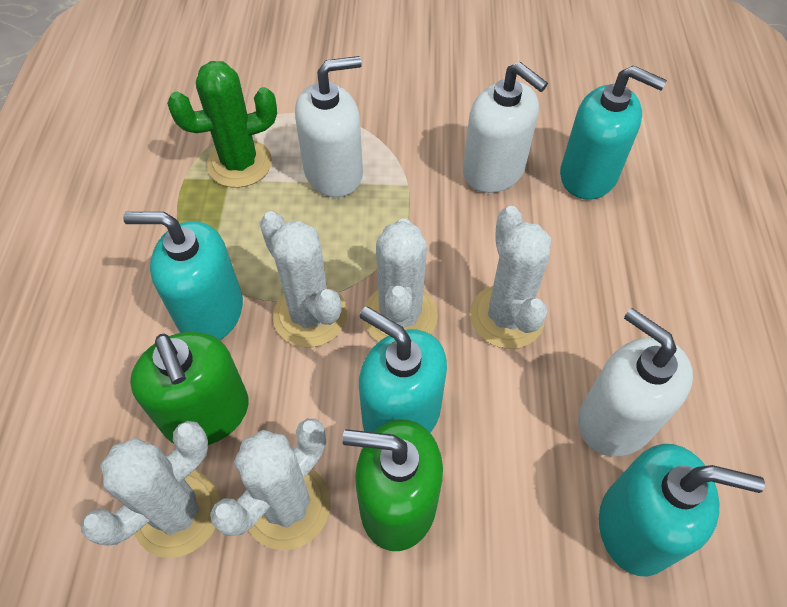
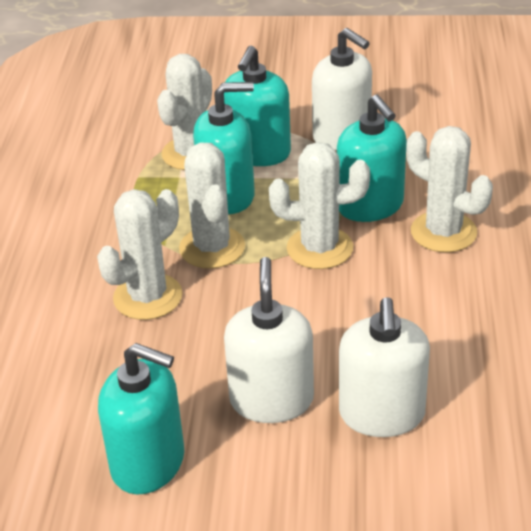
green cactus: [167,61,277,188] = 1 -> none = 0
green soap dispenser: [130,332,249,445] [342,420,443,551] = 2 -> none = 0

